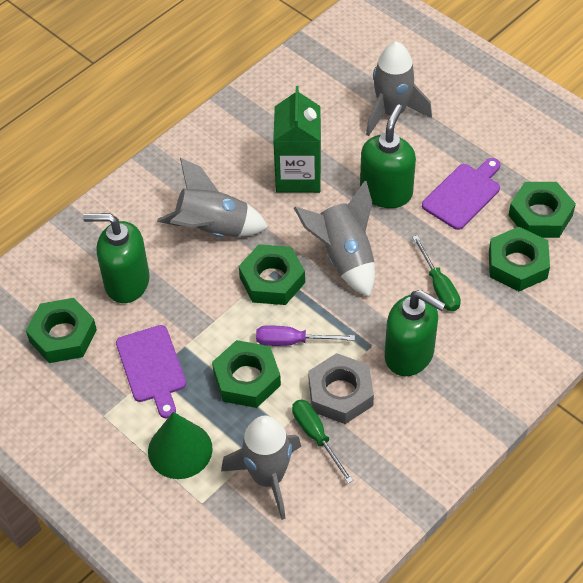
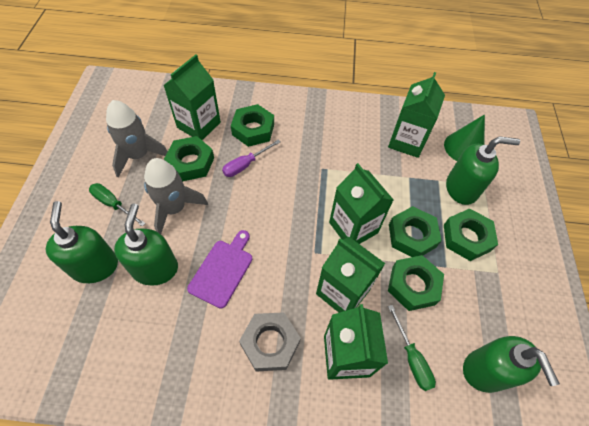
green carton: [273,86,321,193] = 1 -> [163,54,221,140] [316,237,386,313] [324,304,388,380] [329,163,394,244] [388,72,445,158] = 5
green soap dispenser: [83,213,150,303] [360,104,416,208] [385,290,446,376] = 3 -> [46,201,118,283] [114,204,178,286] [446,137,520,205] [463,336,560,393] = 4
grey rocket: [157,158,269,237] [221,416,301,520] [294,181,375,297] [366,41,432,136] = 4 -> [106,100,168,178] [144,158,208,234] = 2
purple cutting board: [116,325,186,419] [422,158,500,230] = 2 -> [187,230,252,309] = 1

